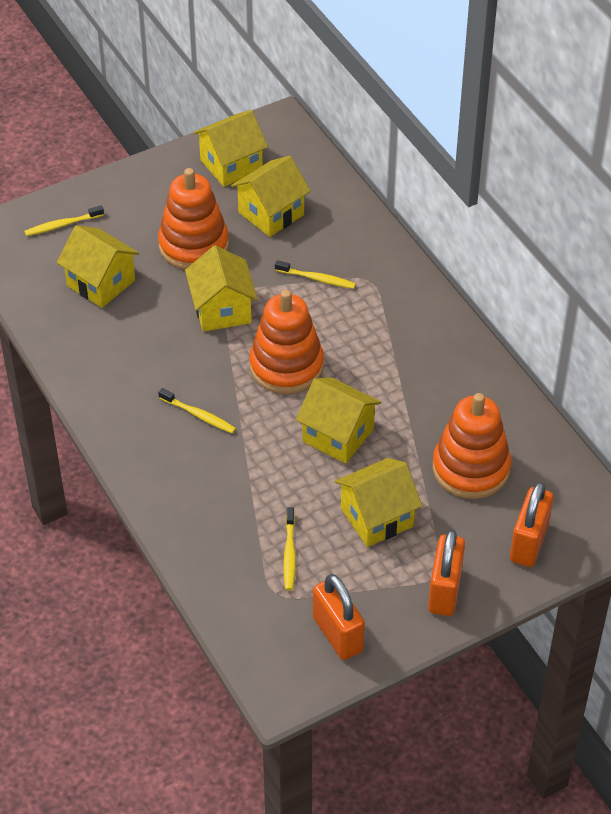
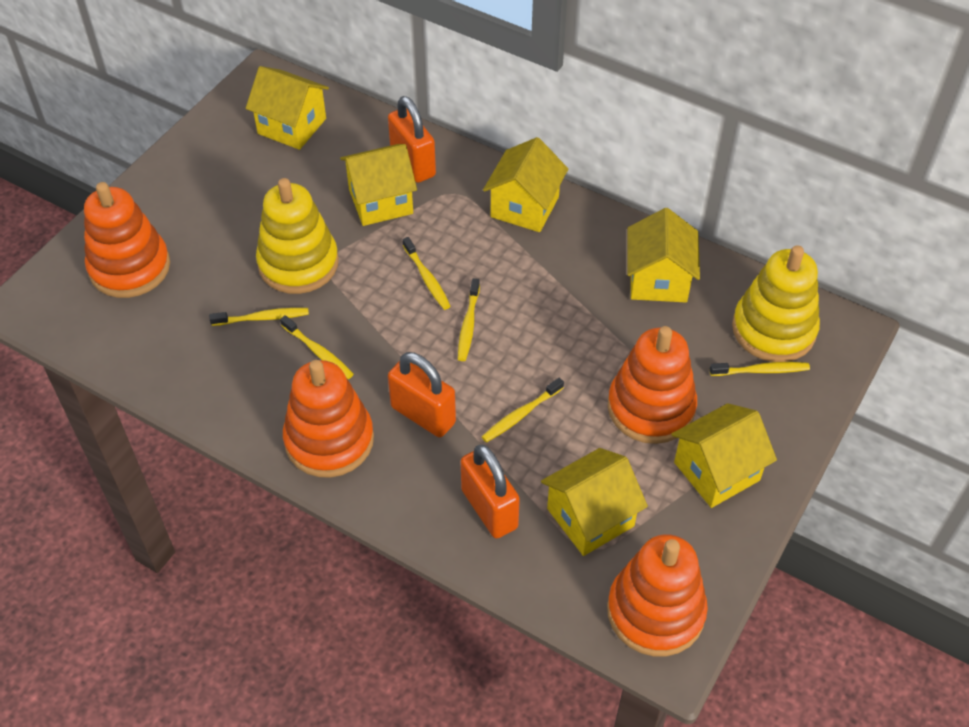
orange stacking toy: [158,168,229,270] [249,290,324,394] [432,393,511,499] = 3 -> [84,182,170,298] [283,360,374,478] [607,534,708,656] [608,326,697,444] = 4
yellow stacking toy: none = 0 -> [256,178,339,294] [732,245,820,362] = 2
yellow toothbrush: [24,205,104,236] [158,388,236,434] [275,260,356,289] [283,507,296,590] = 4 -> [209,308,309,326] [280,315,353,379] [403,237,451,310] [458,278,480,361] [482,378,564,443] [710,362,810,376] = 6

